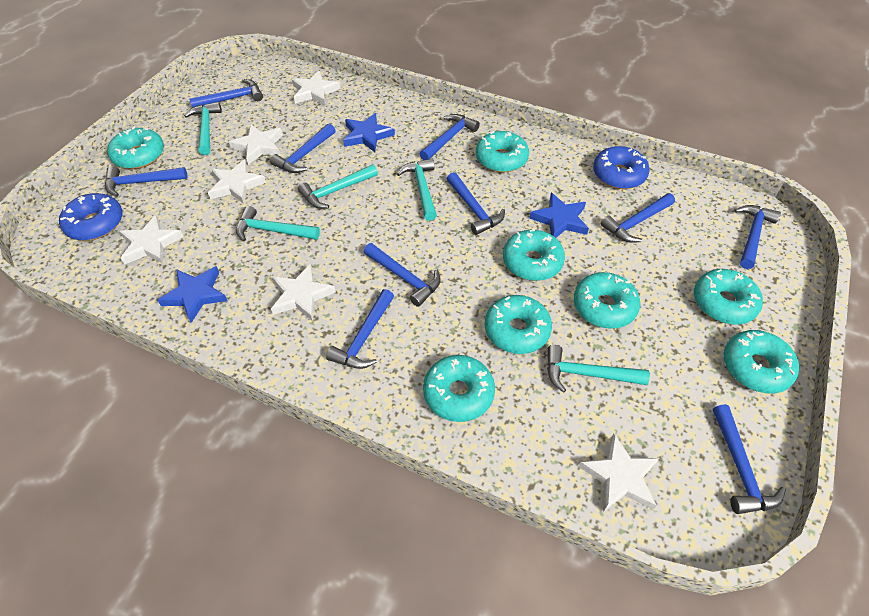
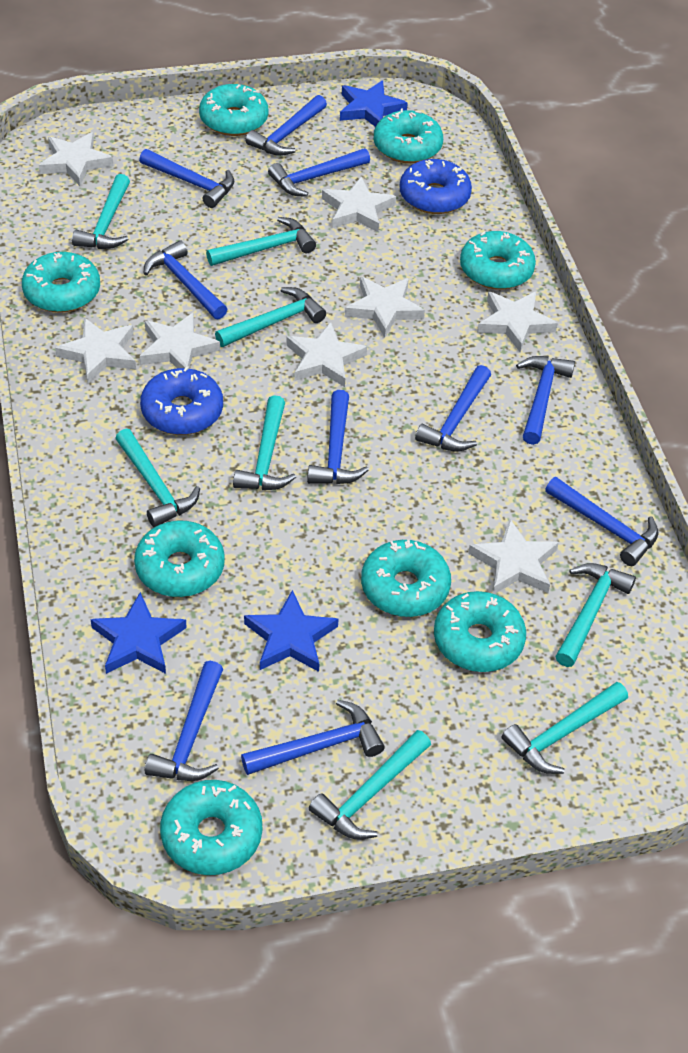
turquoise hammer: [184,102,222,155] [236,206,320,241] [298,164,378,209] [397,158,437,221] [547,345,650,393] = 5 -> [72,174,130,249] [115,429,200,527] [206,217,316,266] [215,287,326,347] [233,395,296,490] [309,730,431,840] [502,682,628,774] [555,563,636,667] = 8
white star: [119,215,183,265] [208,159,266,204] [229,124,283,165] [271,264,336,321] [292,71,340,105] [578,434,659,512] = 6 -> [39,132,113,186] [55,318,136,383] [140,312,220,369] [286,322,367,387] [322,177,396,232] [345,277,425,338] [468,519,559,594] [477,292,558,352] = 8

